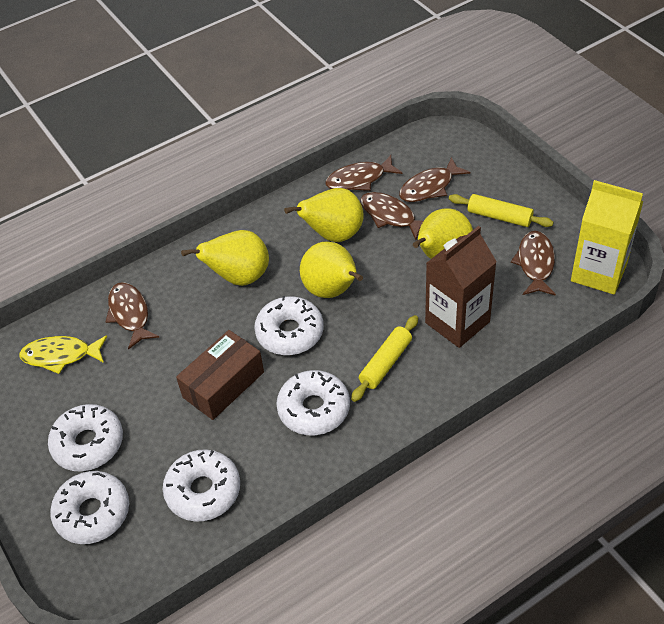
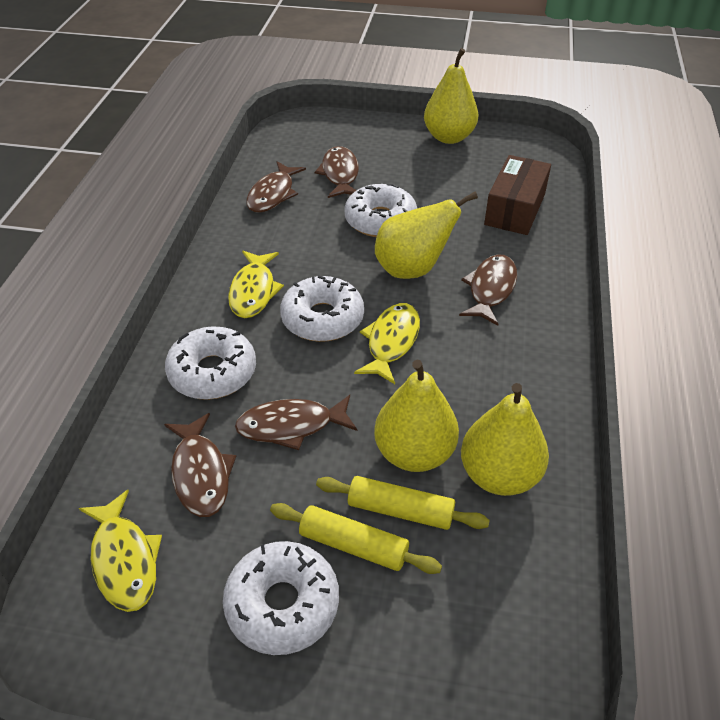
brown carton: [425,226,497,348] = 1 -> none = 0
white donut: [48,404,123,472] [50,471,129,544] [163,449,240,522] [254,296,324,355] [276,370,350,435] = 5 -> [165,326,256,400] [223,541,339,655] [280,276,364,342] [344,184,417,237] = 4
yellow carton: [571,180,643,295] = 1 -> none = 0
yellow fish: [19,335,107,374] = 1 -> [79,490,162,612] [228,251,284,318] [354,303,420,384] = 3

